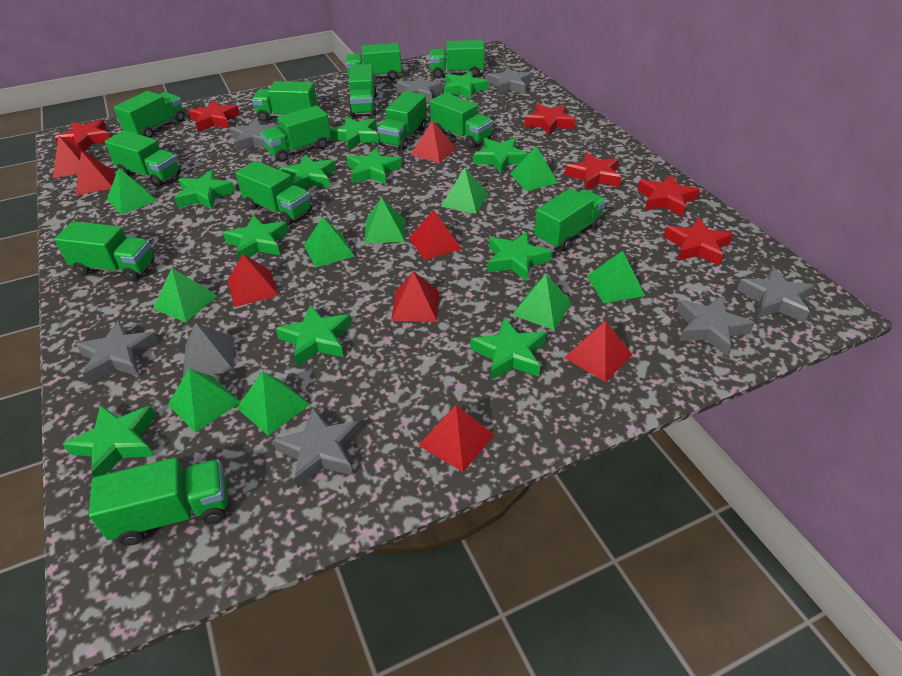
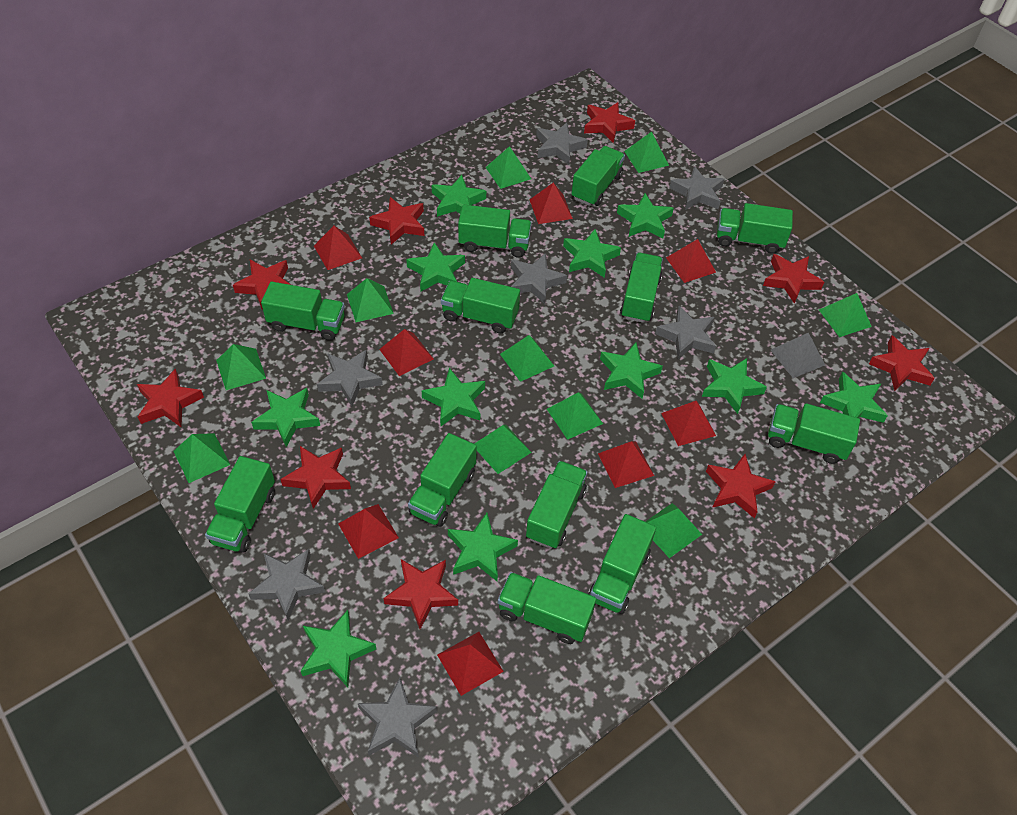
green truck: [54,221,154,281] [89,458,227,546] [105,130,181,187] [114,91,185,138] [236,161,312,225] [252,81,318,121] [260,105,331,162] [346,43,402,80] [349,64,377,117] [378,91,427,150] [430,40,485,78] [430,93,493,148] [534,188,606,251] = 13 -> [205,456,275,553] [261,282,345,341] [408,433,476,527] [441,278,520,334] [458,205,532,258] [498,572,596,644] [526,461,588,549] [572,146,625,206] [588,514,656,614] [620,253,663,323] [717,203,793,254] [768,403,860,464] = 12
red star: [54,119,110,151] [188,100,240,132] [524,104,576,136] [565,152,621,190] [638,174,700,216] [664,217,733,266] = 6 -> [137,368,204,427] [233,260,291,309] [280,446,351,509] [369,197,424,245] [384,559,458,629] [584,102,635,143] [706,454,776,518] [763,254,824,303] [869,336,935,391] = 9

